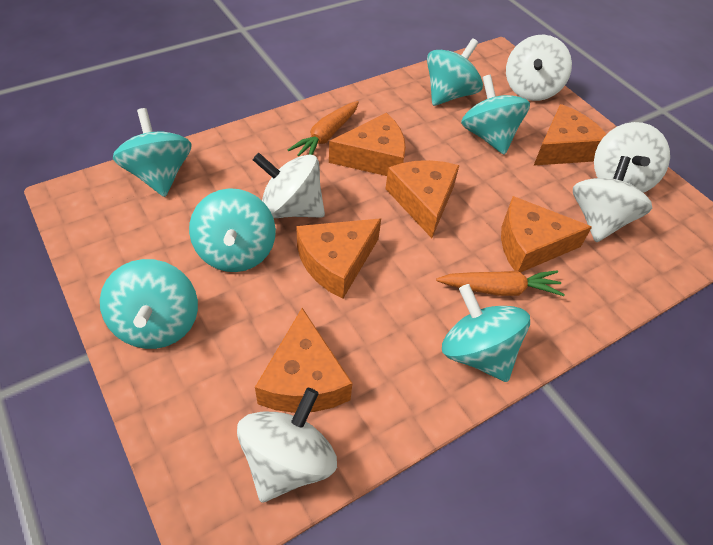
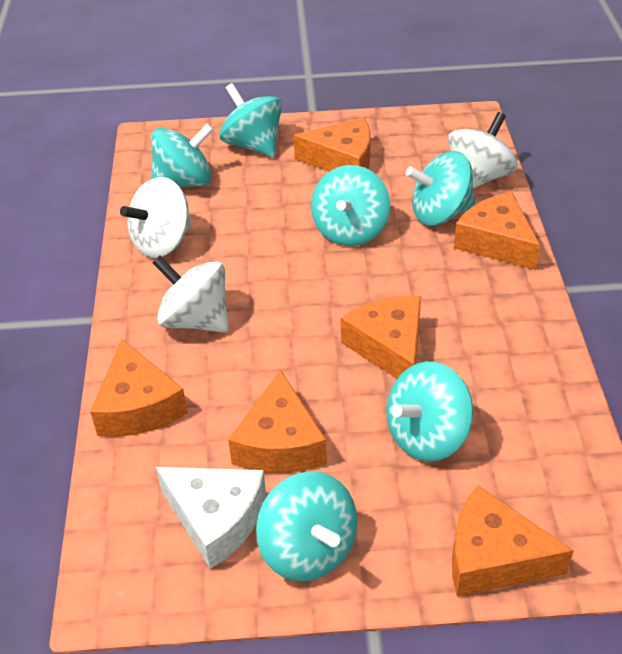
orange carrot: [287,101,359,156] [436,270,565,296] = 2 -> none = 0
white cheese: none = 0 -> [156,467,266,569] = 1
white spinning top: [237,388,337,503] [253,153,325,218] [506,35,572,101] [573,156,652,242] [594,122,670,193] = 5 -> [120,177,192,258] [152,255,229,333] [448,112,518,189] = 3

